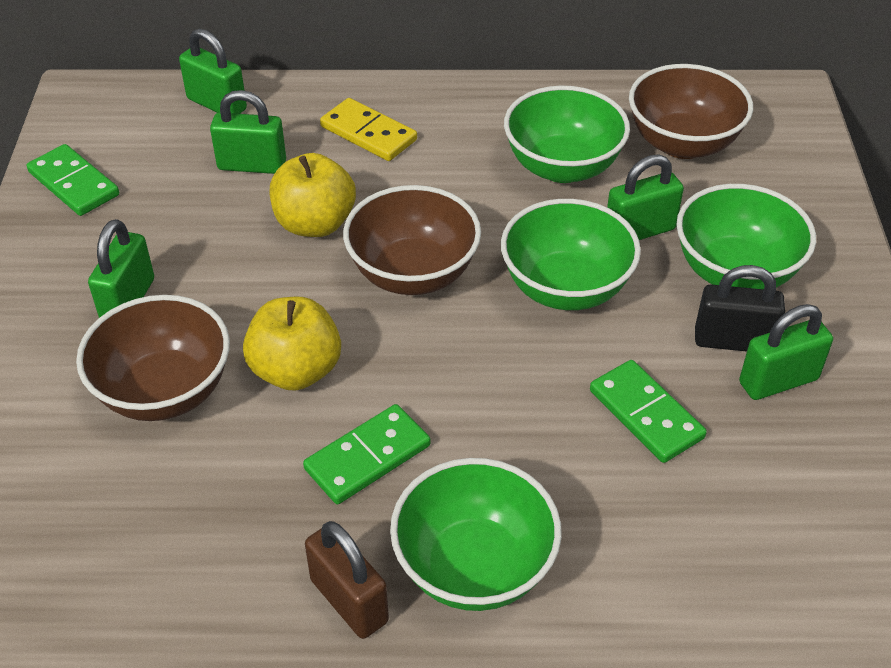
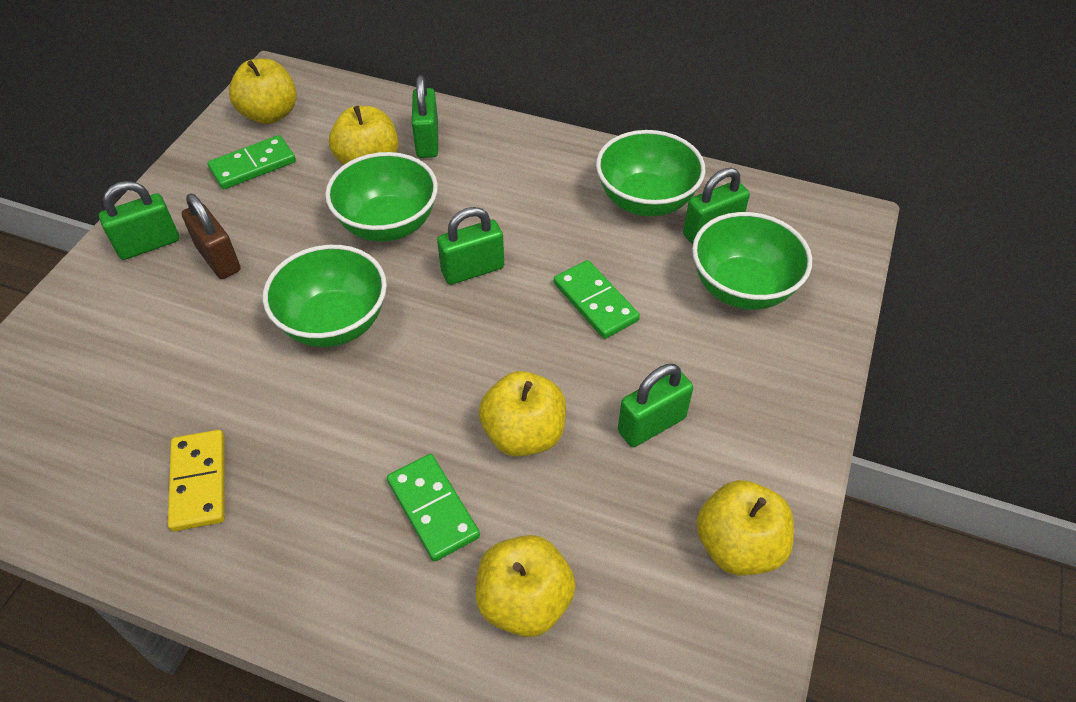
black padlock: [695,265,785,351] = 1 -> none = 0
brown bowl: [76,295,230,421] [343,185,481,295] [629,64,753,159] = 3 -> none = 0
yellow apple: [243,297,341,391] [270,153,356,237] = 2 -> [229,58,297,124] [329,106,398,165] [476,535,576,637] [479,371,566,457] [696,480,794,575] = 5

